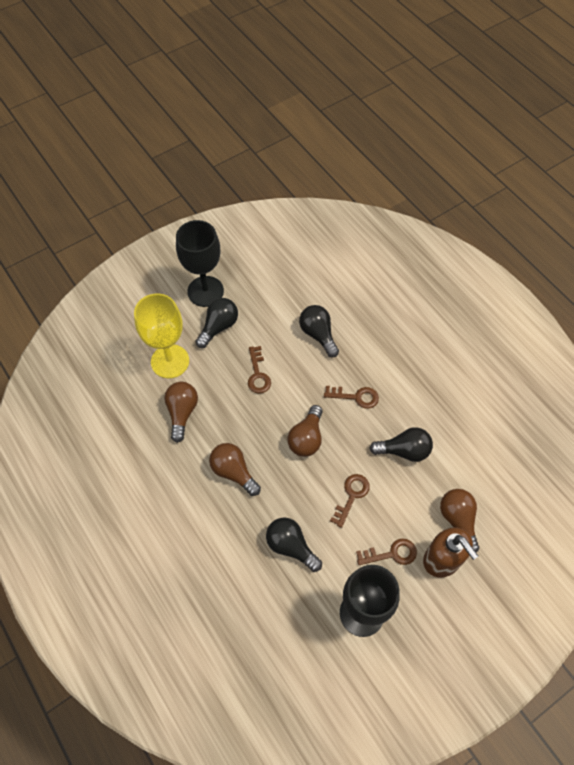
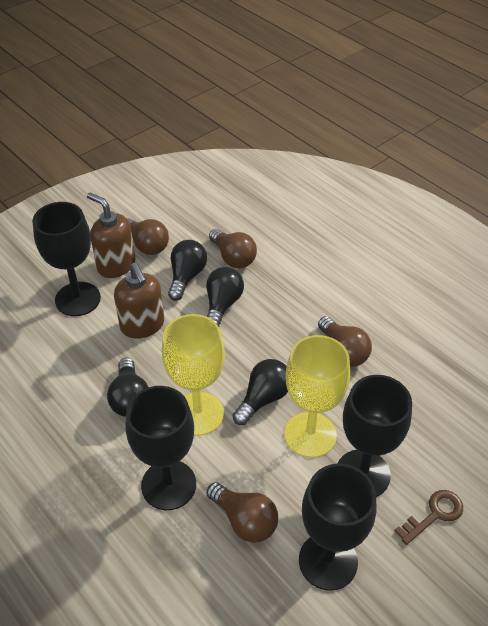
black goblet: [176,220,224,307] [340,565,400,637] = 2 -> [33,202,101,316] [125,386,196,510] [299,463,377,591] [338,375,412,497] = 4
brown key: [248,346,271,393] [324,386,379,409] [330,474,370,528] [356,539,417,565] = 4 -> [395,490,463,545] = 1
brown soap dispenser: [423,527,478,578] = 1 -> [87,193,136,278] [114,263,164,339] = 2
yellow goblet: [134,293,189,378] = 1 -> [162,314,225,436] [284,335,350,458] = 2

